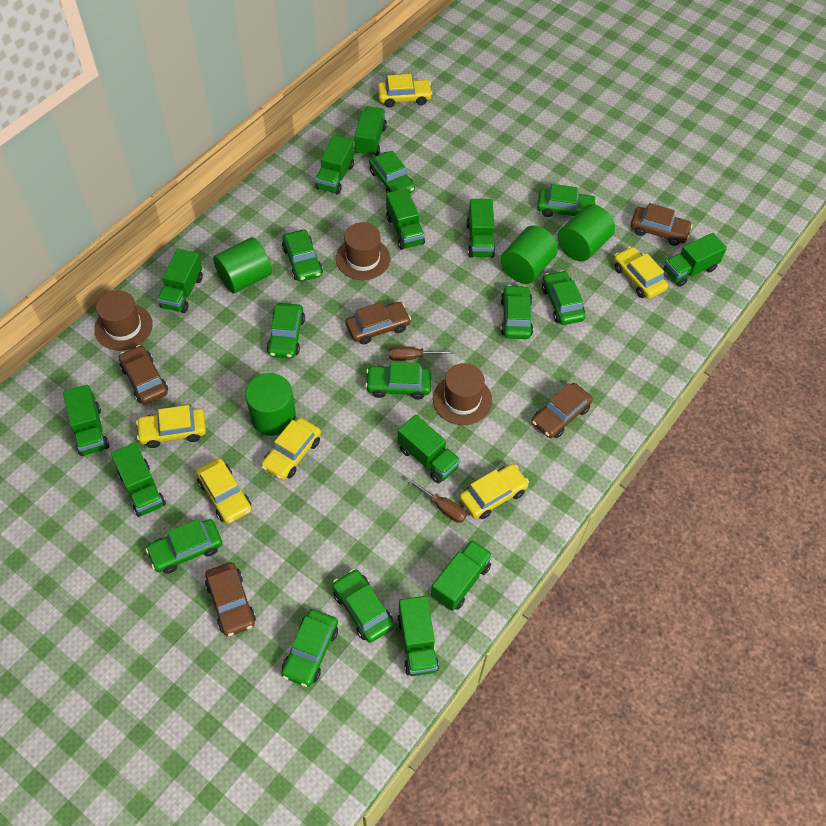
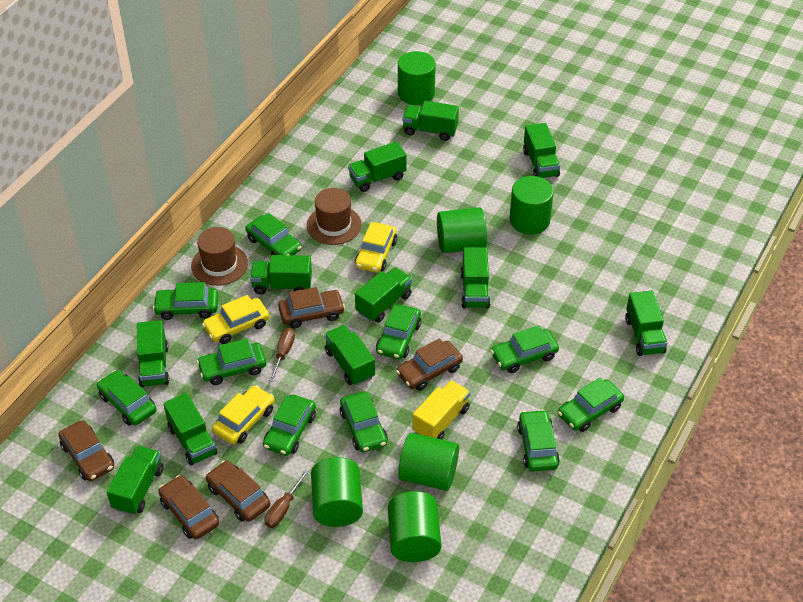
brown hat: [94,290,153,351] [336,222,390,280] [433,363,492,425] = 3 -> [191,227,248,286] [307,188,362,245] = 2
green cylinder: [213,237,272,293] [245,373,296,436] [501,225,558,284] [558,204,615,261] = 4 -> [311,457,363,527] [388,491,441,562] [398,51,436,105] [398,433,459,491] [437,207,487,253] [509,176,554,234] = 6
yellow car: [136,405,206,448] [196,458,251,524] [261,418,321,480] [377,74,433,107] [459,464,529,519] [614,247,668,299] = 6 -> [202,295,270,344] [212,385,274,444] [355,222,397,273] = 3
yellow truck: none = 0 -> [413,380,470,439] = 1

